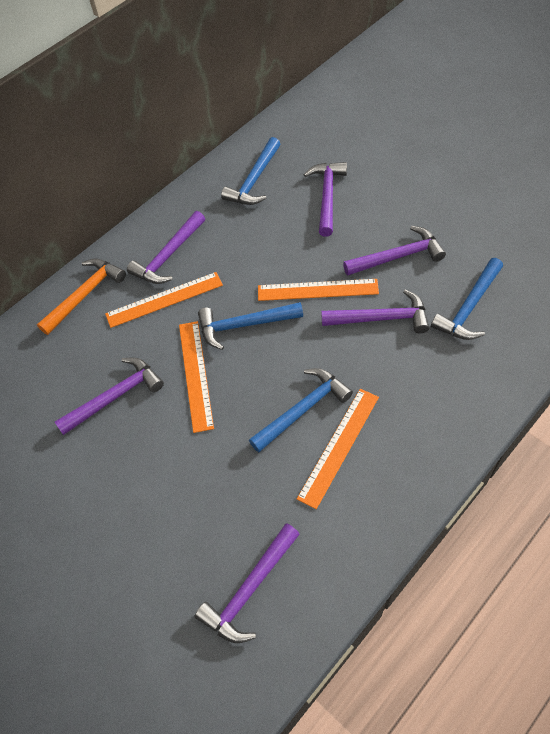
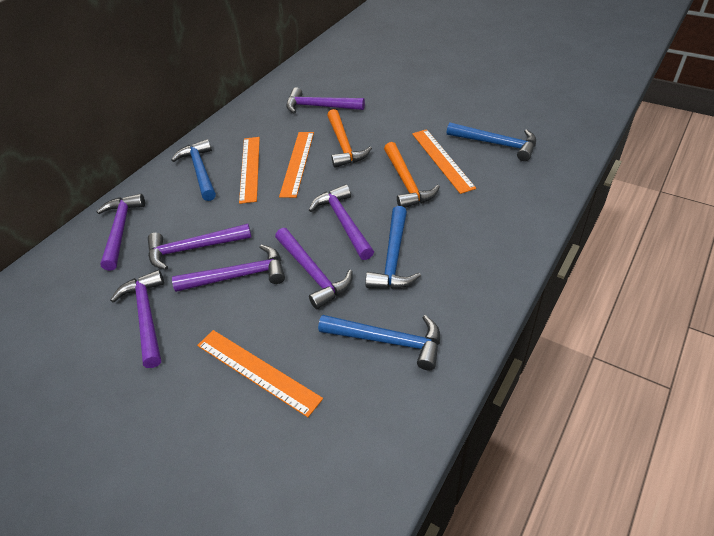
orange hammer: [37,258,126,335] = 1 -> [327,109,372,168] [384,142,440,208] = 2
purple hammer: [55,357,164,435] [127,211,205,284] [195,523,300,643] [304,162,347,237] [321,289,429,333] [343,226,446,275] = 6 -> [96,194,145,271] [110,270,164,368] [148,224,251,270] [172,245,285,292] [275,228,353,309] [286,87,365,114] [309,184,374,260] = 7

